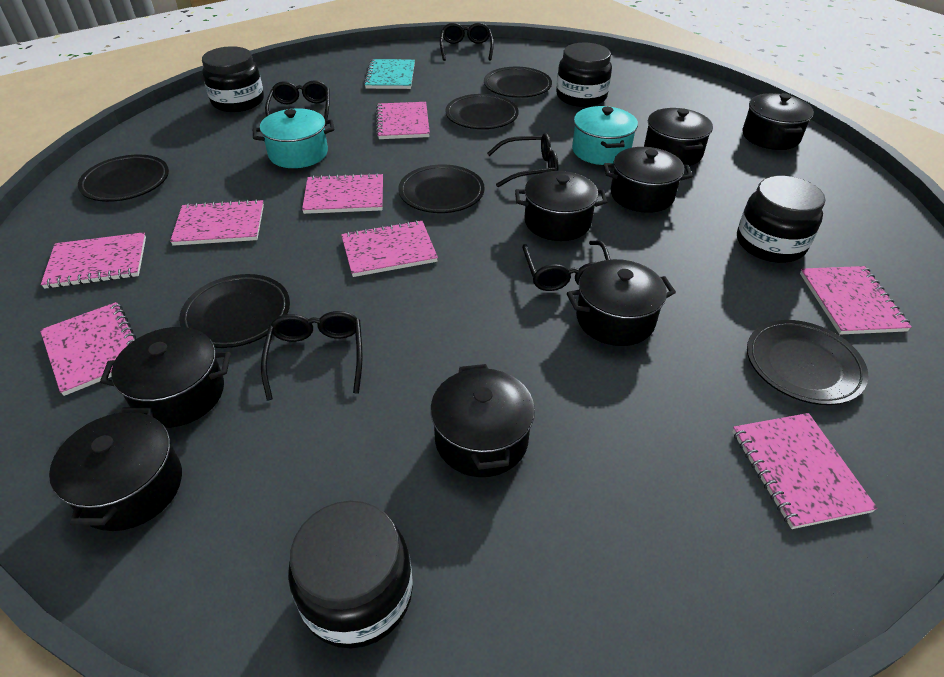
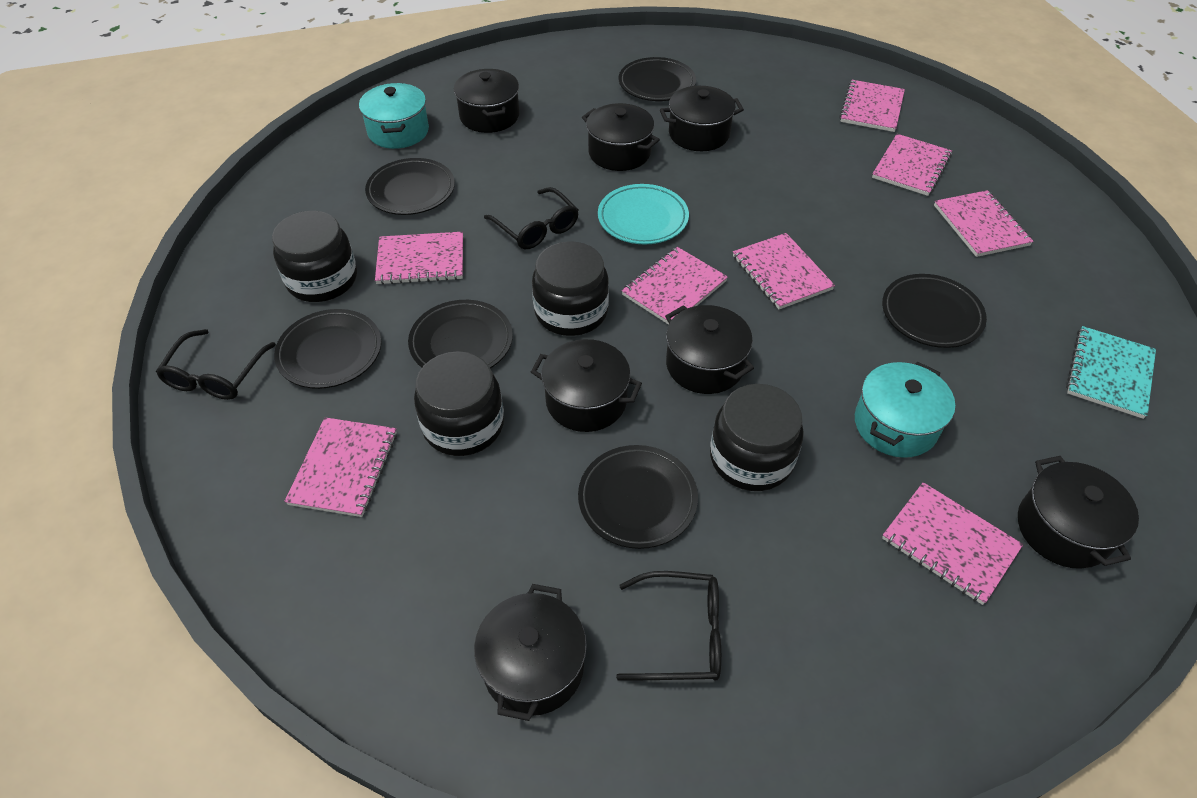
black glasses: [261,311,362,401] [265,80,330,126] [440,23,494,61] [487,133,558,187] [522,241,611,291] = 5 -> [156,329,276,400] [484,187,578,249] [616,571,721,681] = 3
black pot: [49,407,182,531] [100,327,231,428] [430,364,535,477] [515,171,607,241] [567,259,676,346] [604,147,693,213] [644,108,713,166] [743,93,814,150] = 8 -> [454,69,519,133] [474,584,587,721] [531,339,642,432] [582,103,660,171] [660,86,744,151] [665,305,754,394] [1018,456,1139,569] = 7
turquoise plate: none = 0 -> [598,184,689,245] = 1

